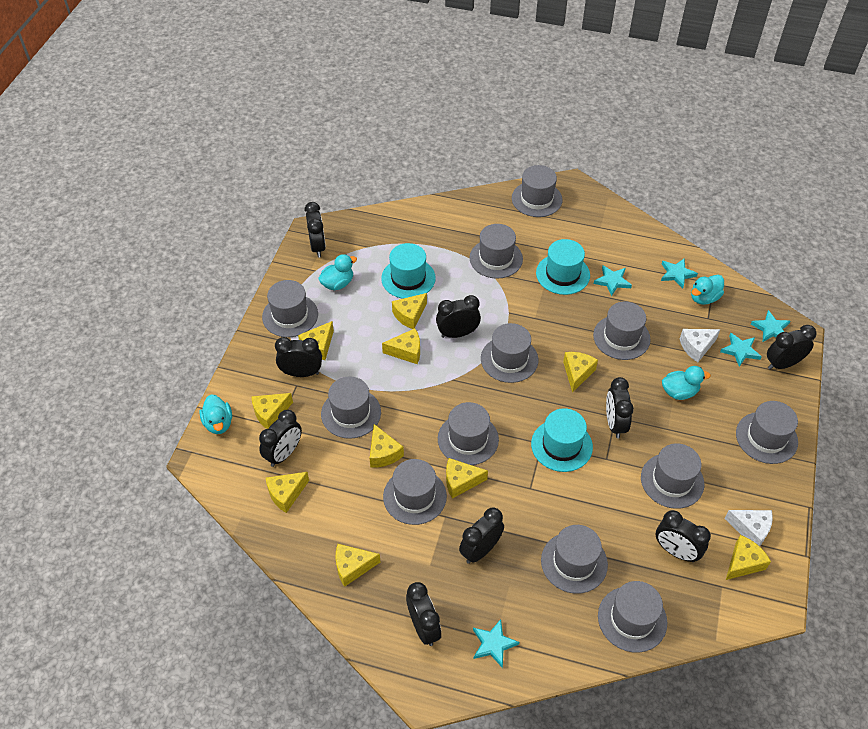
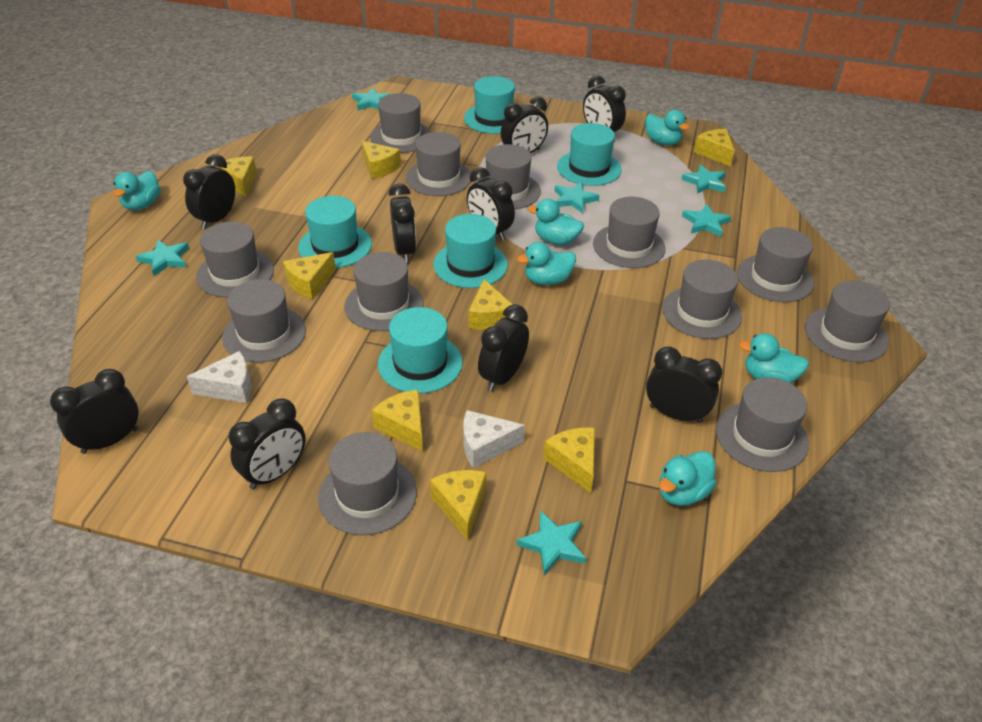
turquoise duck: [199,394,232,434] [318,254,357,290] [662,366,711,400] [691,275,724,305] = 4 -> [113,171,161,210] [517,242,576,285] [528,199,584,245] [645,110,690,145] [659,451,716,506] [739,333,809,383] = 6
turquoise hat: [381,243,436,299] [531,408,593,472] [536,239,590,295] = 3 -> [298,196,372,268] [378,307,463,394] [433,214,508,288] [464,76,515,134] [557,123,622,186] = 5
turquoise star: [473,619,519,668] [594,265,632,296] [661,259,698,289] [720,333,762,367] [751,310,790,342] = 5 -> [136,240,189,276] [352,88,390,110] [516,510,586,575] [555,182,600,213] [681,165,726,194] [682,204,731,237] = 6
yellow cheese: [251,393,293,429] [266,472,309,513] [298,321,334,360] [336,544,381,587] [370,424,404,468] [382,328,420,364] [392,293,427,329] [446,458,488,499] [563,352,598,393] [726,535,771,580] = 10 -> [215,156,257,197] [283,252,336,299] [362,141,401,179] [372,390,423,452] [430,470,486,541] [469,279,513,330] [543,427,595,493] [694,129,735,167] = 8

